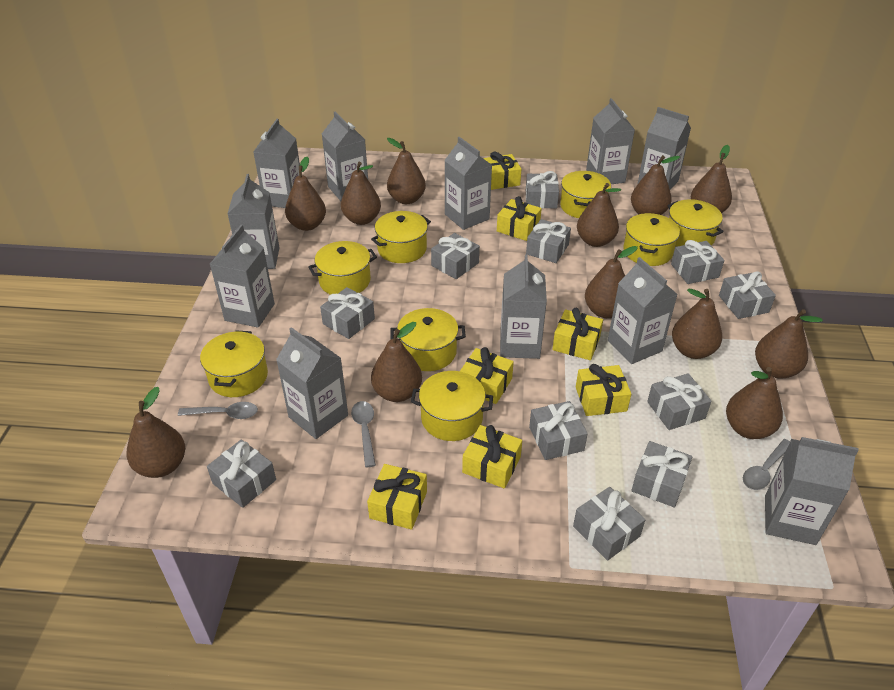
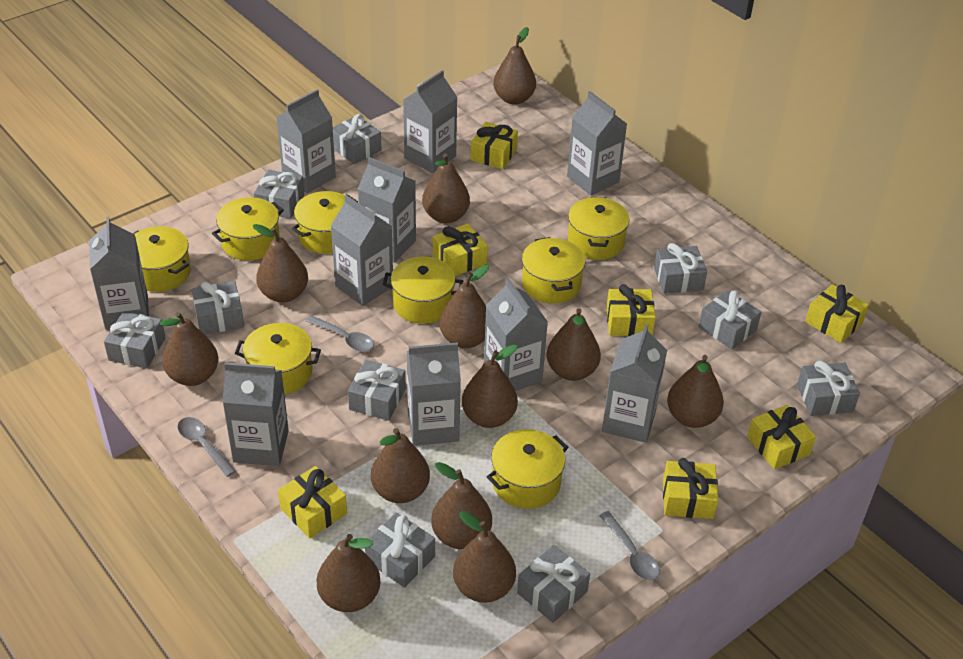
grey carton: [210,225,275,328] [227,174,279,269] [253,119,300,208] [276,327,348,439] [322,112,368,201] [444,137,492,230] [500,254,547,359] [586,98,635,184] [608,257,678,364] [638,107,691,190] [765,437,859,545] = 11 -> [90,217,149,330] [222,362,289,466] [276,89,336,193] [331,195,393,306] [358,157,416,263] [403,70,458,173] [407,342,461,446] [484,278,548,391] [567,91,627,196] [602,324,667,443] = 10
grey gift: [207,440,276,508] [320,287,375,339] [431,233,480,279] [526,171,559,208] [526,219,571,263] [529,401,588,460] [573,487,645,561] [631,441,692,508] [647,373,711,430] [671,240,724,284] [719,271,776,319] = 11 -> [104,311,166,369] [192,281,244,335] [254,170,304,219] [333,114,382,164] [348,360,406,421] [365,512,435,588] [517,545,590,623] [654,243,707,294] [699,290,761,349] [797,361,860,416] = 10

